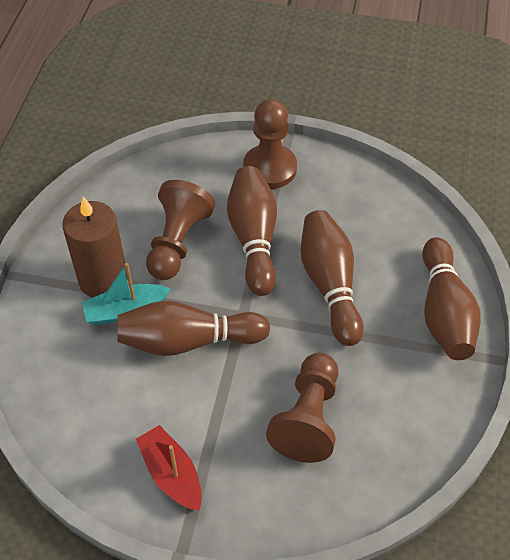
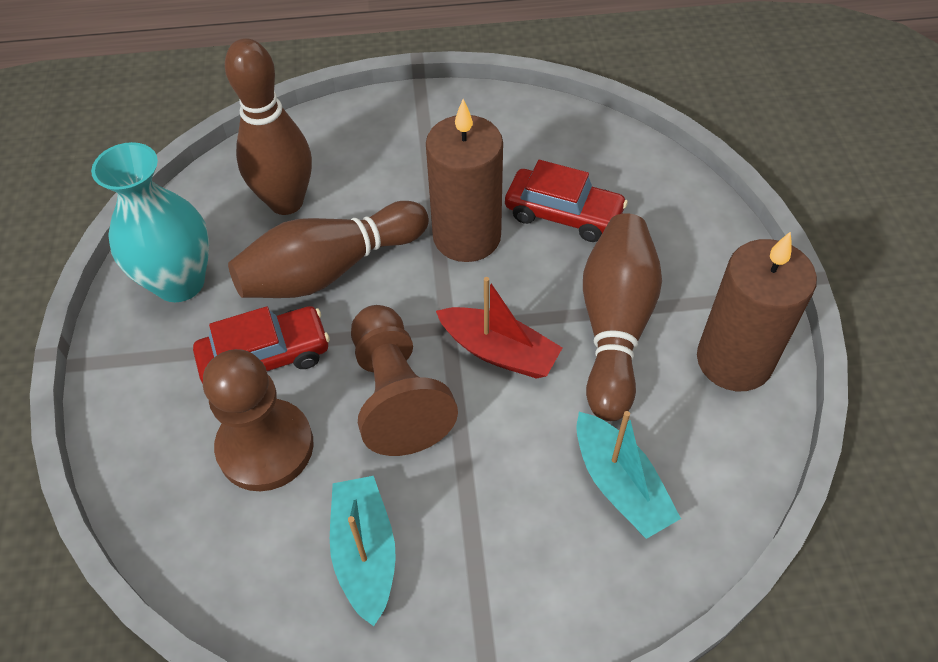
brown bowling pin: [117,301,270,356] [227,166,277,296] [301,210,364,346] [422,237,481,360] = 4 -> [225,38,312,215] [228,201,429,298] [583,213,662,421] = 3
brown candle: [62,197,128,298] = 1 -> [426,99,503,262] [697,231,817,391] = 2
brown pawn: [146,180,215,280] [243,99,297,189] [266,353,339,463] = 3 -> [203,349,314,491] [351,305,458,456] = 2
red car: none = 0 -> [193,306,330,384] [505,160,628,242] = 2
turquoise boat: [82,263,171,325] = 1 -> [330,476,396,626] [576,411,681,539] = 2
turquoise vase: none = 0 -> [91,142,209,302] = 1

